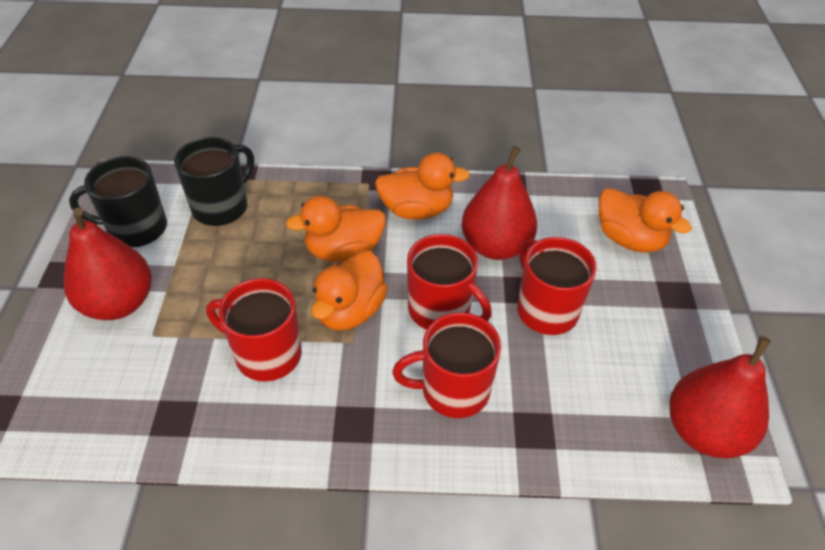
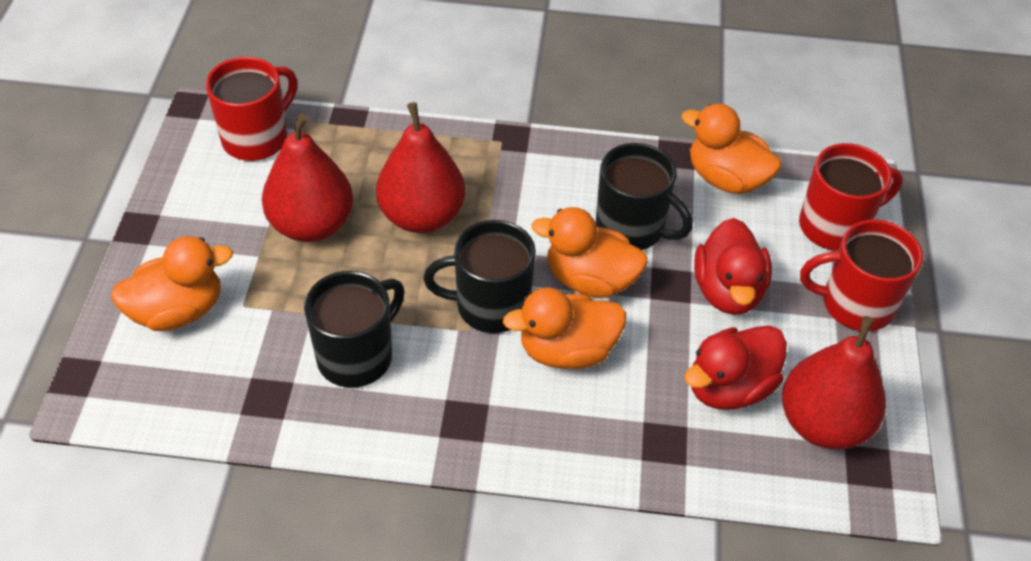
black mug: [69,156,167,247] [174,137,254,226] = 2 -> [304,271,405,388] [423,220,536,333] [596,143,693,250] = 3
red duck: none = 0 -> [684,326,787,410] [694,218,772,315] = 2
red mug: [206,278,302,382] [392,312,501,418] [407,234,492,330] [517,237,597,335] = 4 -> [206,57,297,161] [799,143,903,251] [800,219,923,331] = 3

